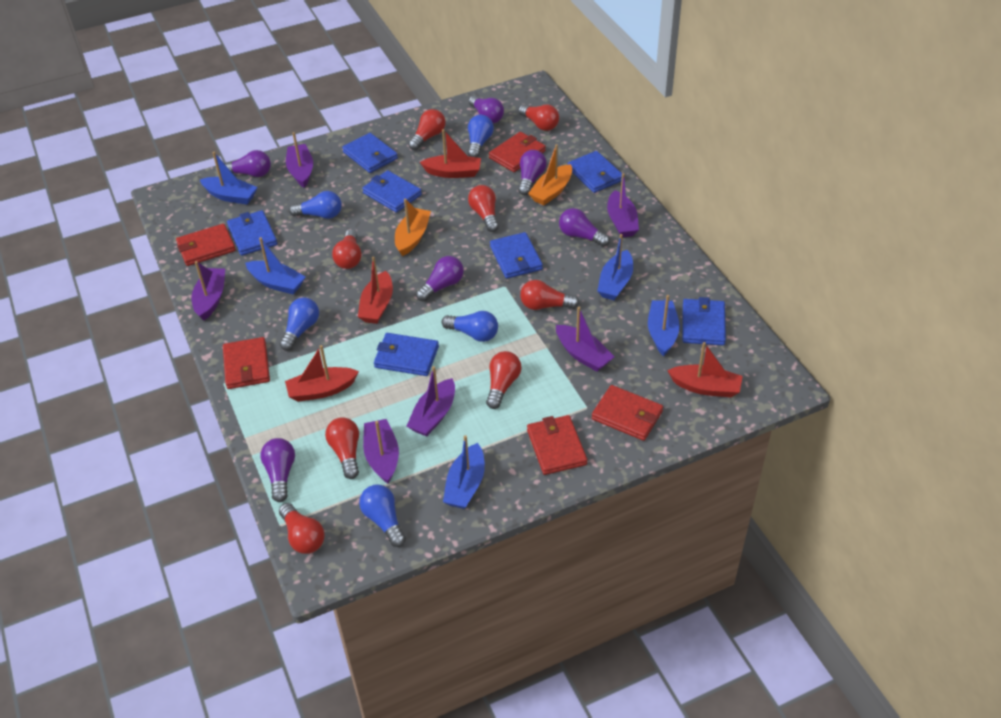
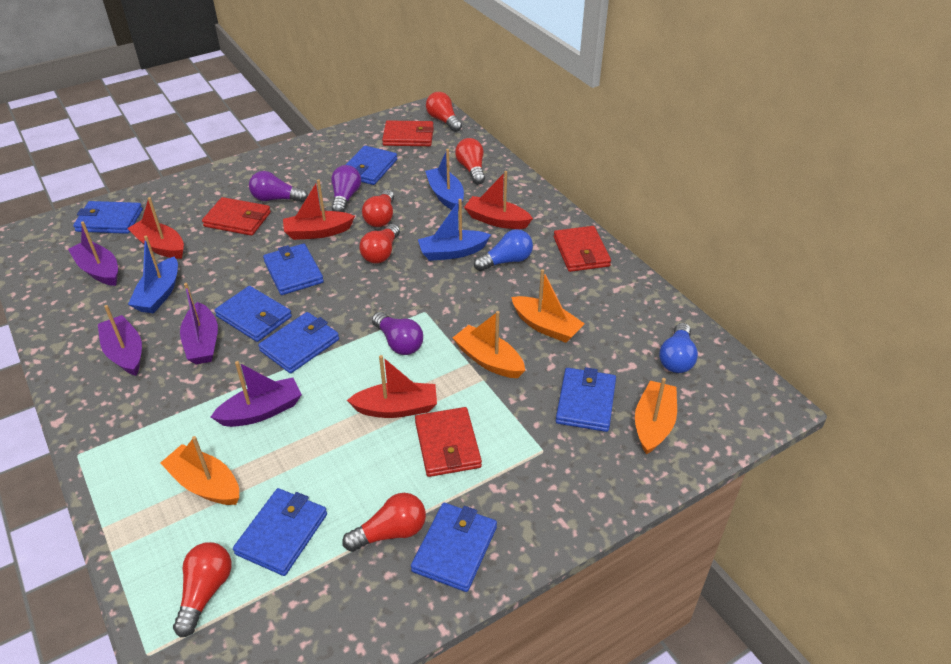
blue boat: [200,152,258,205] [245,237,305,294] [443,435,485,509] [597,234,633,300] [648,295,680,356] = 5 -> [128,236,178,314] [418,199,491,261] [425,149,464,210] = 3
blue light bulb: [280,297,319,351] [289,191,342,219] [359,485,406,547] [442,311,498,342] [468,115,494,158] = 5 -> [474,229,533,271] [659,323,698,373] = 2
blue wallet: [227,210,277,256] [342,133,398,173] [362,170,422,213] [374,333,439,376] [490,232,543,279] [567,151,622,193] [682,297,726,345] = 7 -> [73,201,143,234] [214,286,292,342] [233,488,327,576] [258,312,339,374] [263,244,324,295] [346,146,397,185] [411,503,497,592] [556,367,616,432] = 8
orange boat: [395,198,431,256] [528,144,572,205] = 2 -> [160,436,239,505] [453,311,525,378] [511,269,585,343] [635,378,677,455] = 4
purple boat: [192,261,225,321] [286,132,313,188] [363,419,399,484] [407,366,455,437] [556,307,614,372] [607,173,639,238] = 6 -> [68,221,118,286] [98,305,142,376] [180,283,218,364] [211,361,302,427] = 4
purple light bulb: [224,150,271,177] [260,438,295,502] [416,256,464,302] [469,95,504,124] [518,150,547,195] [559,208,610,247] = 6 -> [249,171,308,202] [331,165,361,212] [372,312,423,355] = 3
red light bulb: [279,503,325,554] [325,417,359,479] [332,230,361,269] [408,109,446,150] [468,185,499,232] [486,351,521,409] [518,104,559,131] [520,280,579,310] = 8 -> [173,542,232,637] [342,493,426,552] [359,224,400,264] [362,190,394,227] [426,92,462,132] [455,138,485,184] = 6
red wallet: [176,224,236,266] [223,337,270,389] [489,132,546,172] [527,415,587,475] [592,385,663,441] = 5 -> [202,197,271,236] [382,120,434,146] [415,407,482,477] [554,226,611,272] = 4

